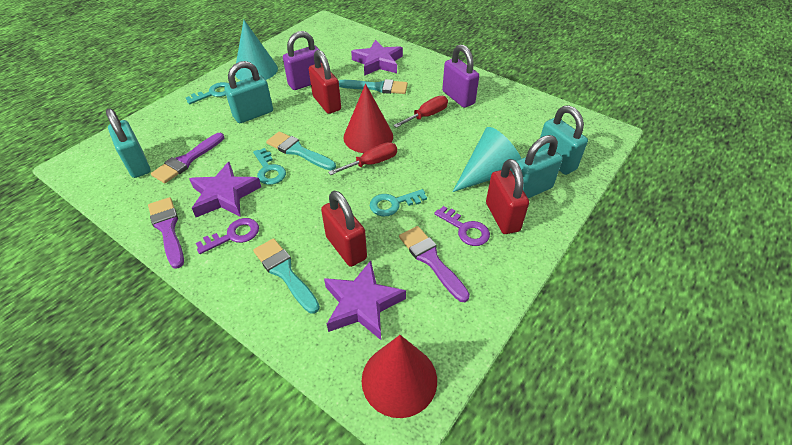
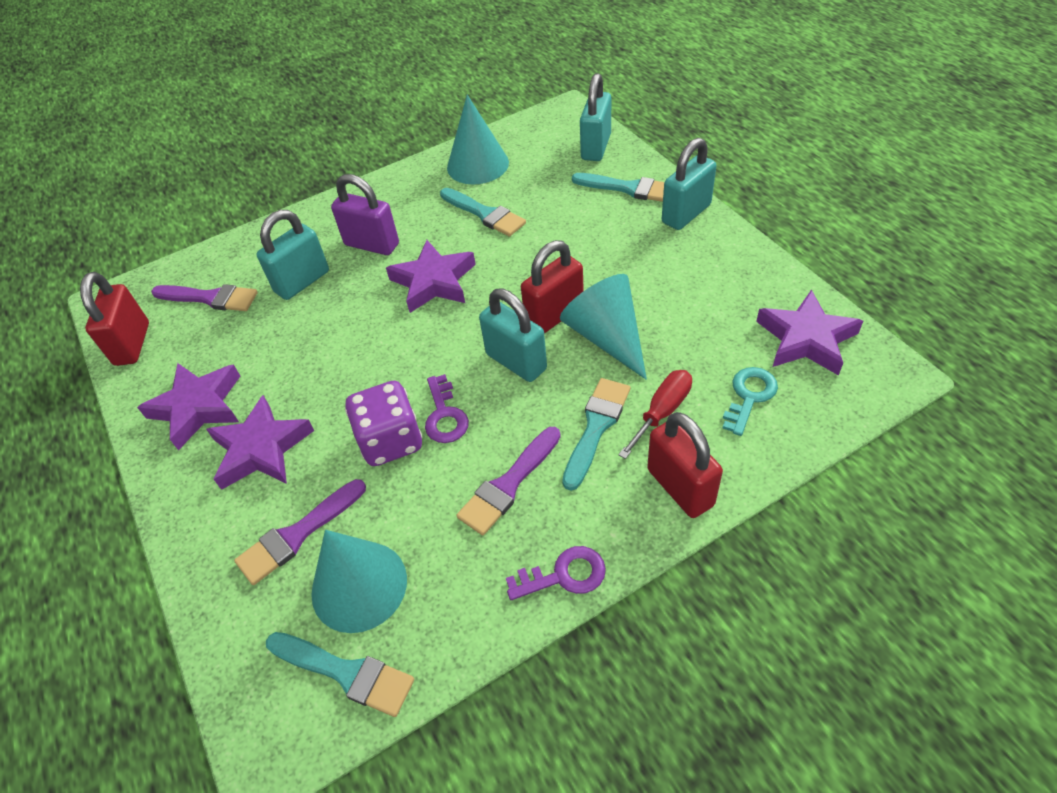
purple dice: none = 0 -> [345,381,422,466] = 1
purple padlock: [283,31,322,90] [442,44,479,108] = 2 -> [331,174,399,255] = 1
purple star: [189,162,261,217] [324,261,406,340] [351,40,403,76] = 3 -> [137,363,240,450] [206,395,314,490] [386,240,476,313] [756,290,863,376] = 4
red cone: [343,84,393,153] [362,335,437,418] = 2 -> none = 0
red screwdriver: [328,142,397,175] [393,96,448,128] = 2 -> [618,370,692,459] = 1
turquoise brush: [253,238,320,314] [266,131,336,170] [339,79,408,94] = 3 -> [266,632,414,717] [440,188,526,236] [562,378,630,491] [572,173,664,202] = 4
turquoise cone: [235,20,278,81] [453,127,521,192] = 2 -> [311,530,407,633] [447,95,509,185] [560,274,647,380] = 3
turquoise key: [186,82,229,104] [253,148,286,185] [370,189,427,217] = 3 -> [723,367,778,436] = 1

